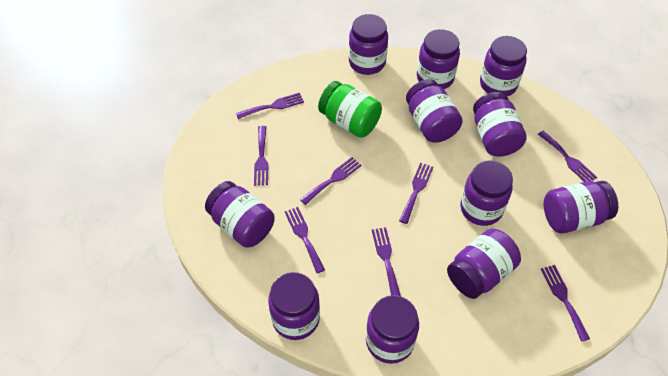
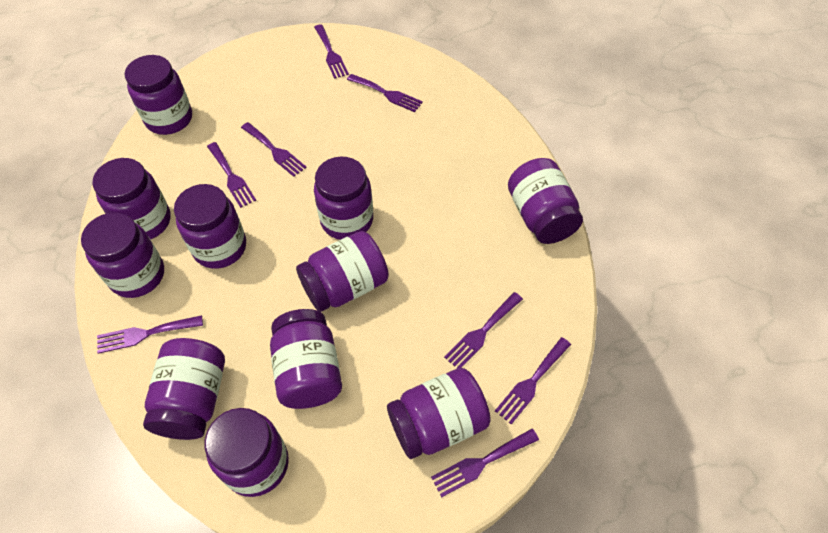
green jar: [318,81,382,138] = 1 -> none = 0

